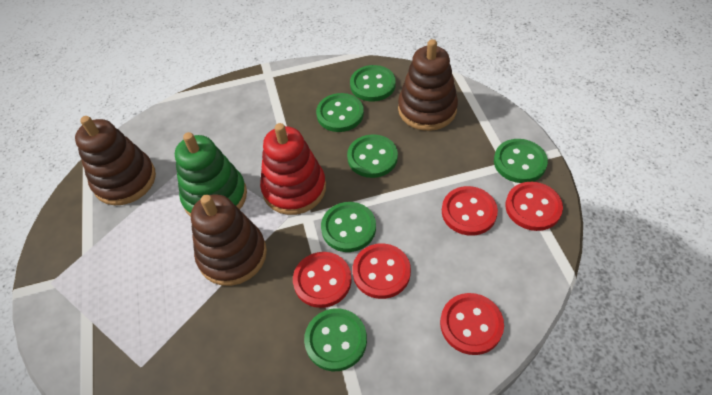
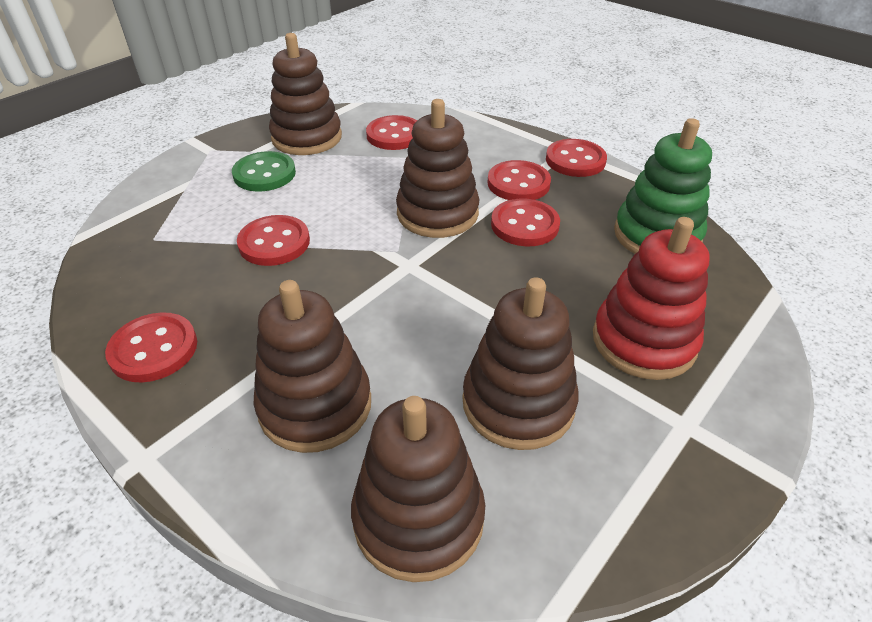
brown stacking toy: [75,116,156,205] [191,194,267,286] [398,39,458,131] = 3 -> [254,280,371,453] [269,33,342,155] [351,396,485,582] [396,99,479,238] [462,277,578,450] = 5
green button: [304,308,367,371] [316,93,364,132] [321,202,376,252] [347,134,398,178] [350,65,396,101] [494,139,548,183] = 6 -> [232,151,296,192] = 1
red button: [293,252,352,308] [352,243,411,299] [440,293,504,355] [442,186,498,236] [505,182,563,231] = 5 -> [105,312,197,382] [237,215,310,266] [366,115,417,150] [488,160,551,200] [491,198,560,246] [546,139,607,177] = 6

